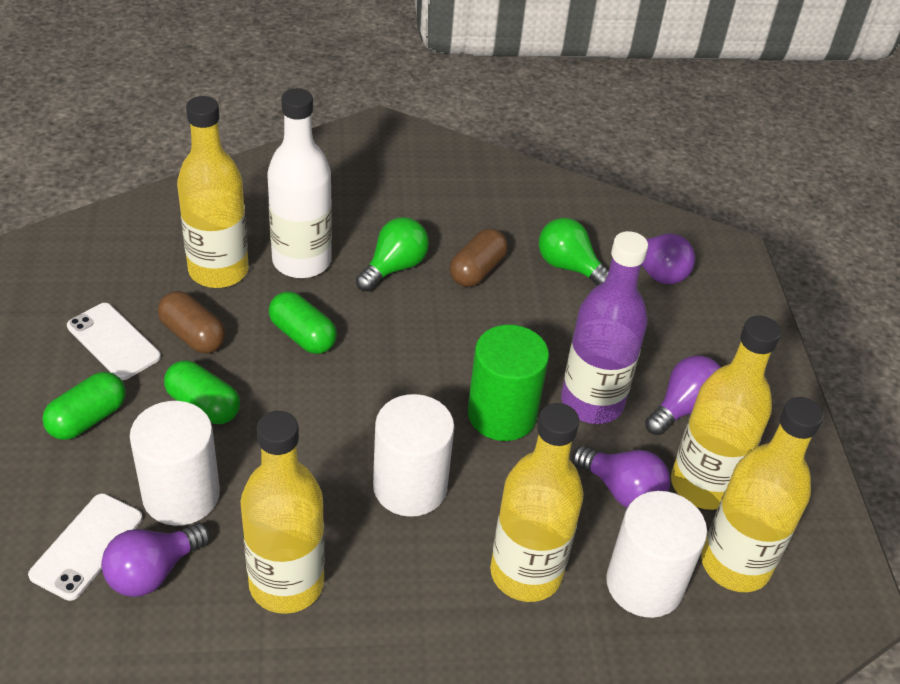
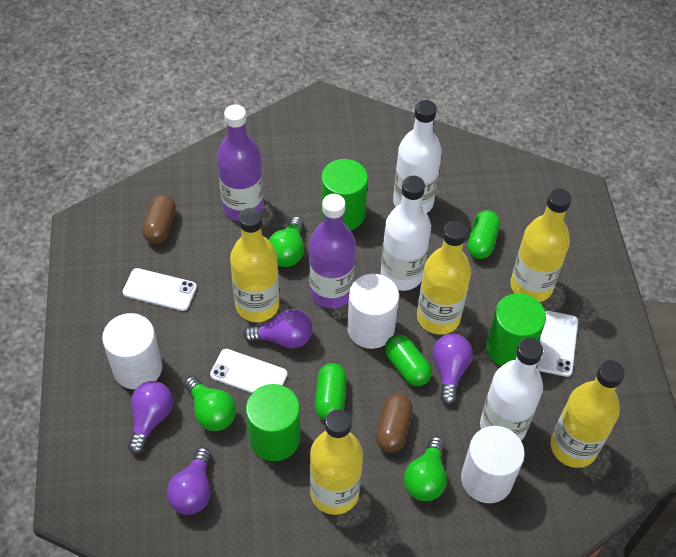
green cylinder: [468,325,549,441] = 1 -> [246,384,300,461] [321,159,368,230] [486,293,546,366] = 3
green light bulb: [356,217,429,292] [539,218,609,286] = 2 -> [184,376,236,431] [269,217,304,267] [404,436,447,501] = 3
purple bottle: [561,231,648,424] = 1 -> [217,104,264,221] [309,194,356,308] = 2
white bottle: [267,88,332,278] = 1 -> [381,176,431,291] [393,100,442,213] [480,338,543,441] = 3
white phone: [28,493,143,601] [67,303,161,380] = 2 -> [123,268,197,311] [210,349,288,393] [537,311,578,377] = 3

